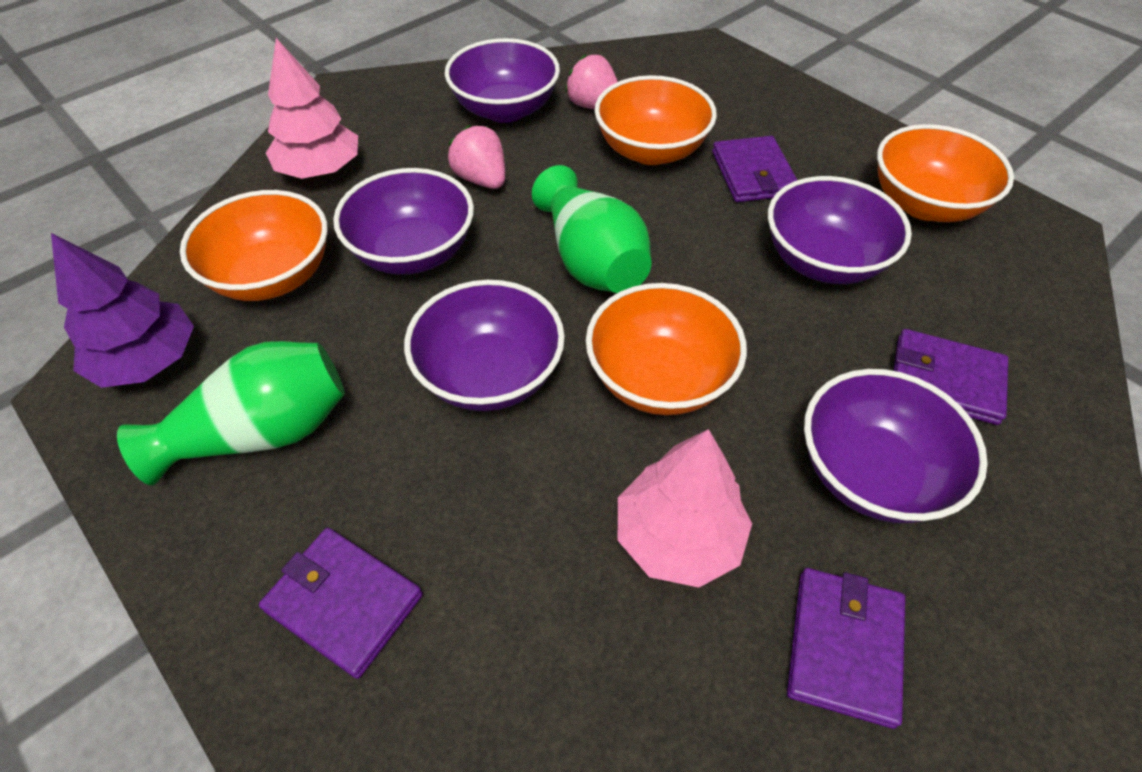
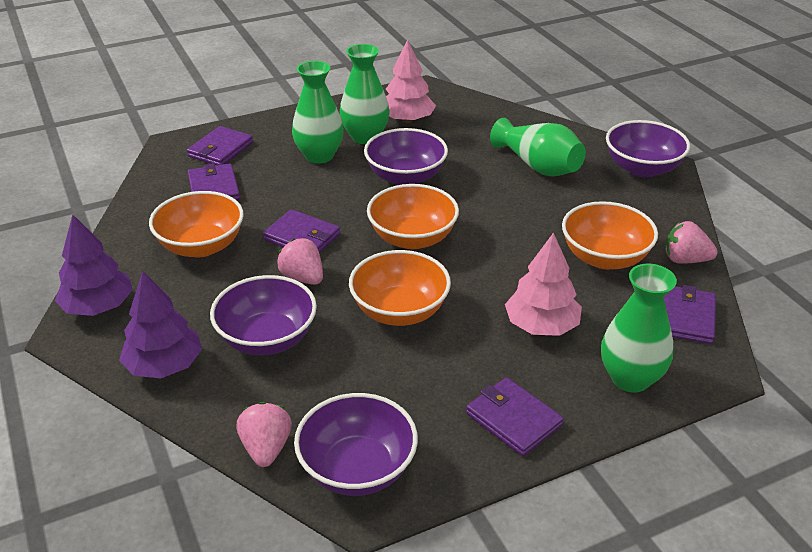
green vase: [117,341,345,485] [532,165,651,293] = 2 -> [292,61,344,164] [339,44,390,144] [490,118,586,177] [601,264,677,393] = 4
pink strawberry: [448,125,505,189] [565,55,618,109] = 2 -> [237,402,292,467] [277,238,323,285] [665,221,718,264] = 3
purple bowl: [333,168,474,275] [404,280,565,411] [445,38,560,123] [768,176,912,284] [804,369,988,523] = 5 -> [210,275,317,355] [294,393,418,496] [364,128,448,185] [606,120,690,178] = 4
purple tree: [51,233,194,388] = 1 -> [55,215,133,316] [119,271,202,378] = 2
purple wallet: [259,528,423,679] [712,136,797,202] [787,568,905,729] [893,329,1008,425] = 4 -> [187,126,253,165] [188,163,240,200] [263,209,340,253] [466,377,564,456] [664,285,716,344] = 5

